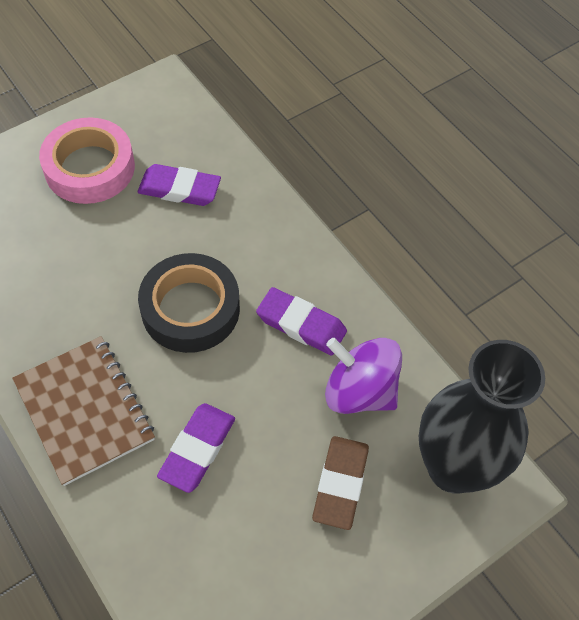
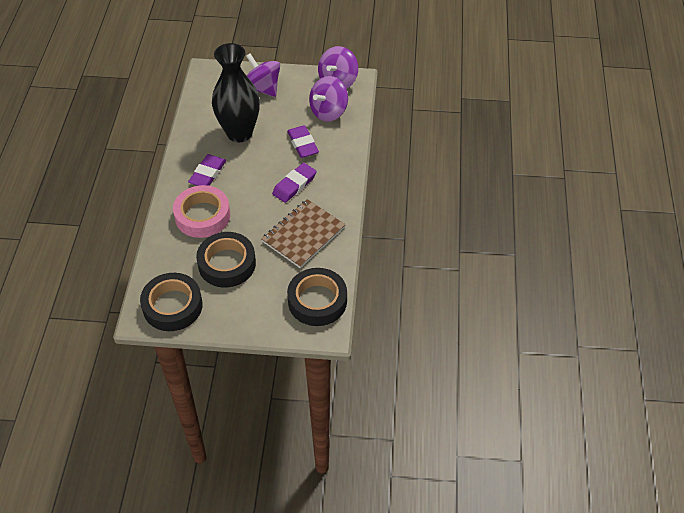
black tape: [138,253,240,353] = 1 -> [140,273,203,331] [196,232,256,288] [287,268,347,326] = 3
brown eraser: [312,436,369,530] = 1 -> none = 0
purple spinning top: [325,338,402,414] = 1 -> [246,54,280,97] [309,76,348,122] [318,46,358,89] = 3

